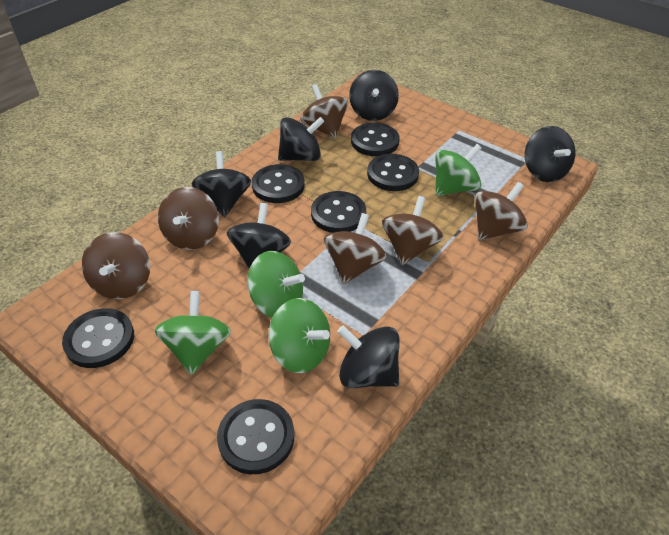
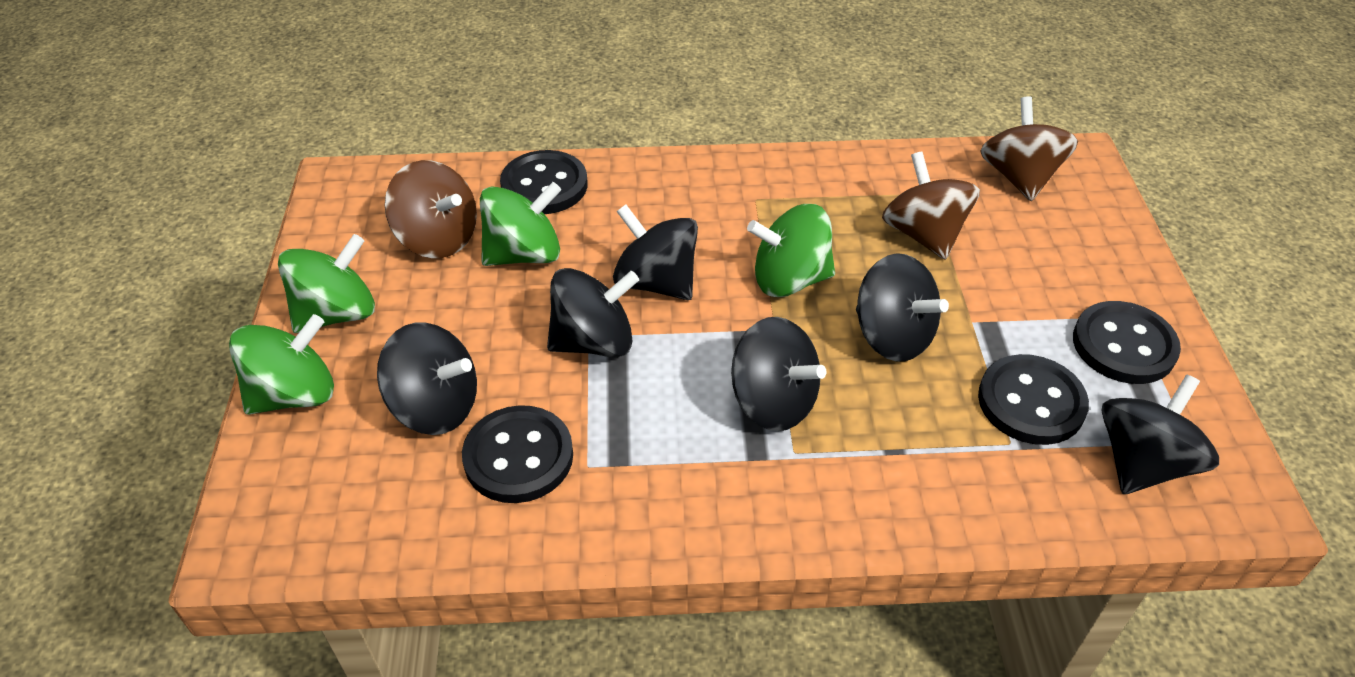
black button: [62,308,134,368] [217,399,294,474] [252,164,305,203] [311,191,366,233] [351,123,400,156] [367,154,419,191] = 6 -> [462,405,573,503] [500,150,587,214] [978,354,1089,445] [1073,301,1181,384] = 4
brown spinning top: [82,232,150,299] [158,187,219,250] [300,84,348,139] [324,213,386,284] [382,196,444,265] [474,182,528,240] = 6 -> [385,160,477,258] [882,151,980,260] [980,96,1078,201] = 3

